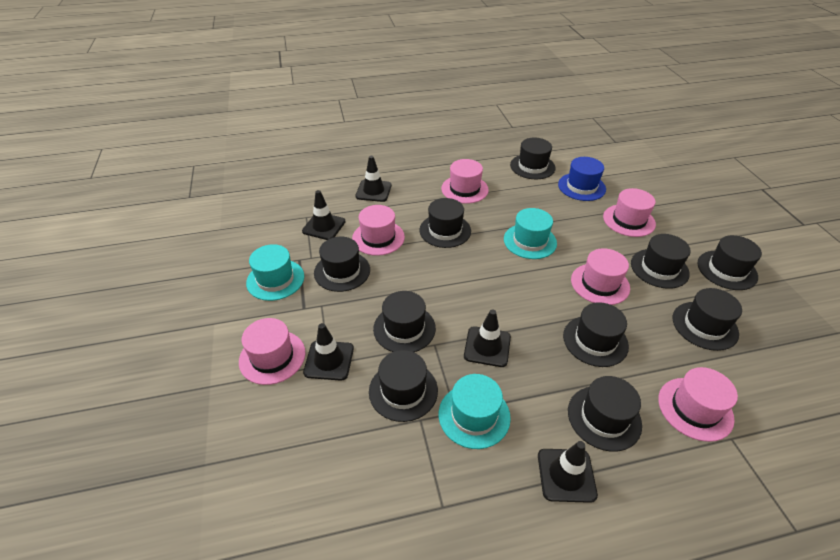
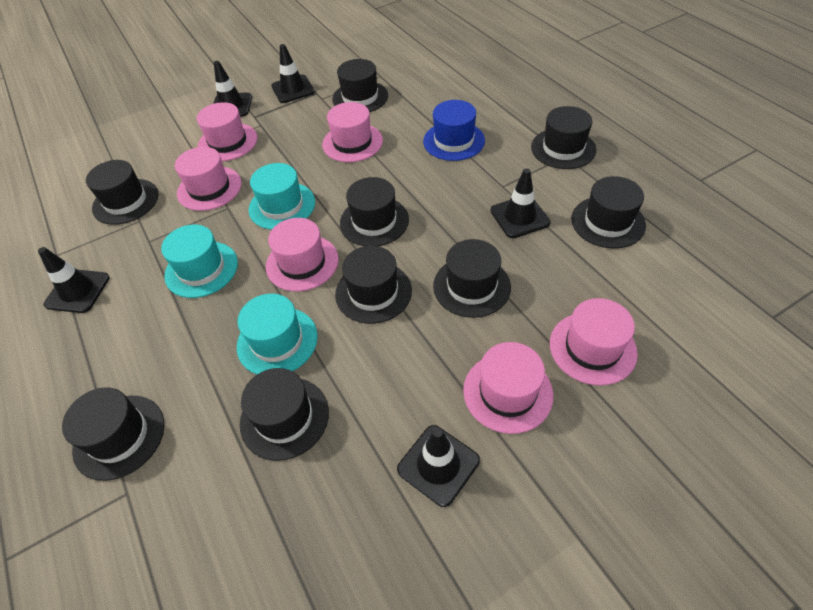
black hat: [314,237,370,292] [369,350,438,422] [373,291,436,352] [419,198,471,248] [510,138,556,179] [563,302,629,367] [568,376,642,452] [631,234,691,289] [673,288,742,351] [697,235,762,290] = 10 -> [62,387,164,481] [86,160,158,225] [240,368,329,461] [332,59,388,112] [335,246,412,324] [340,177,409,246] [433,239,511,318] [531,106,596,169] [571,176,646,249] = 9

